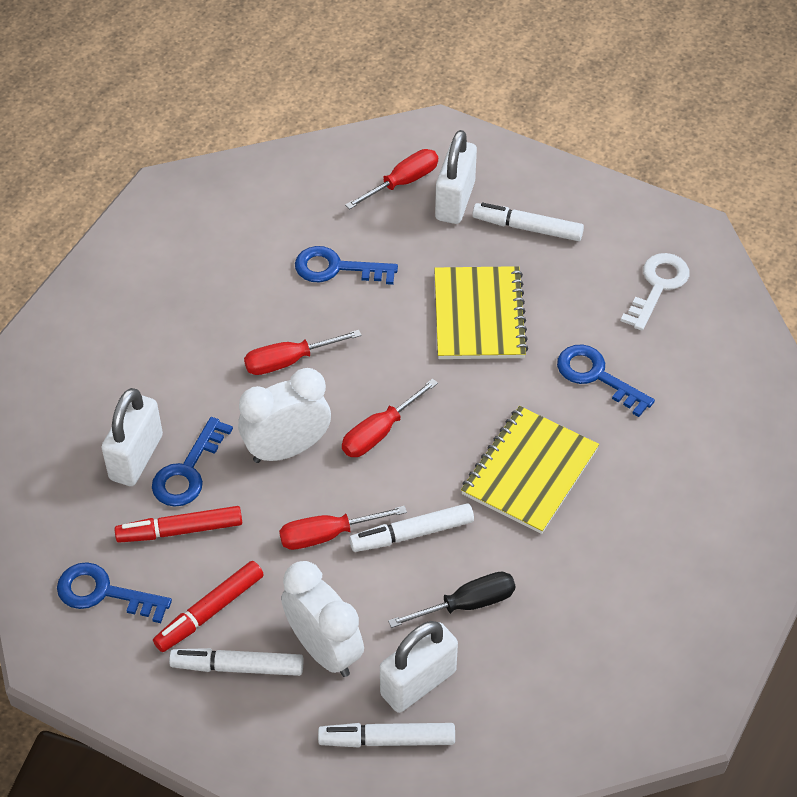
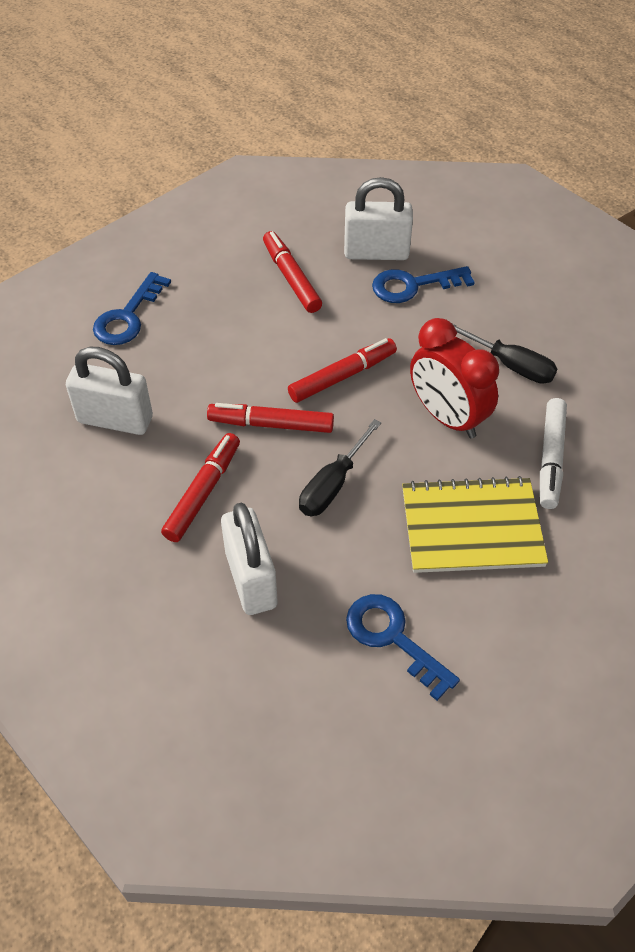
black screwdriver: [388,571,516,628] = 1 -> [299,419,381,516] [453,324,557,384] = 2
blue key: [57,562,172,623] [152,417,233,507] [295,246,398,285] [557,344,655,417] = 4 -> [93,272,171,345] [346,594,460,701] [372,266,474,303] = 3
red clock: none = 0 -> [410,318,499,438] = 1
red marker: [114,506,242,543] [153,561,264,652] = 2 -> [161,433,240,542] [207,403,334,433] [263,231,322,313] [288,338,397,403] = 4
red screwdriver: [244,330,362,375] [279,506,407,550] [342,378,438,457] [345,149,438,210] = 4 -> none = 0
white clock: [238,368,331,463] [281,561,364,677] = 2 -> none = 0
white key: [621,253,689,331] = 1 -> none = 0
white marker: [169,648,303,676] [318,723,455,748] [349,503,474,552] [473,203,584,241] = 4 -> [540,398,567,509] = 1
yellow notebook: [434,266,528,359] [461,406,599,534] = 2 -> [402,476,548,573] = 1

